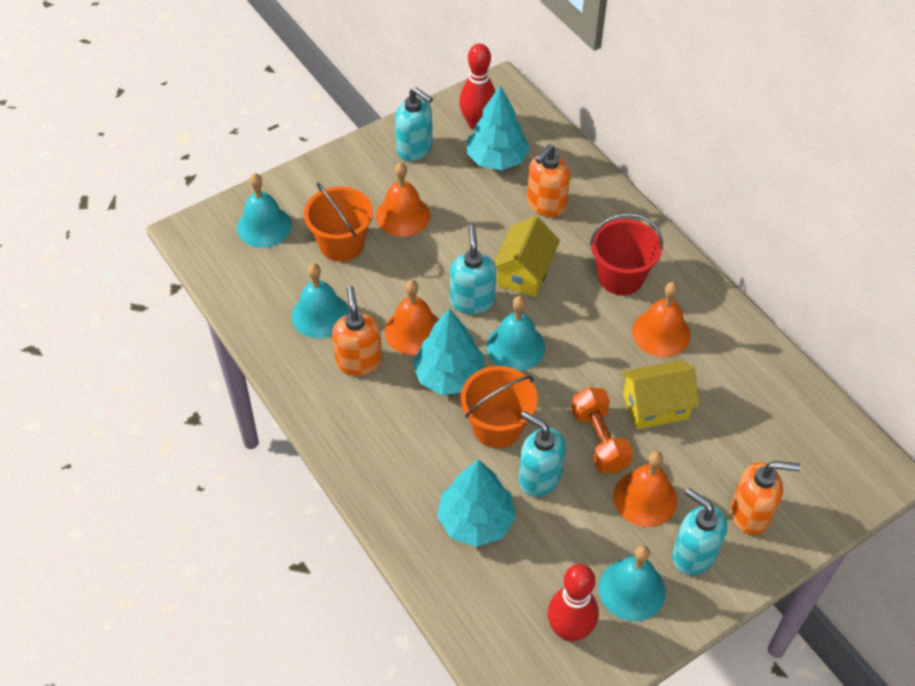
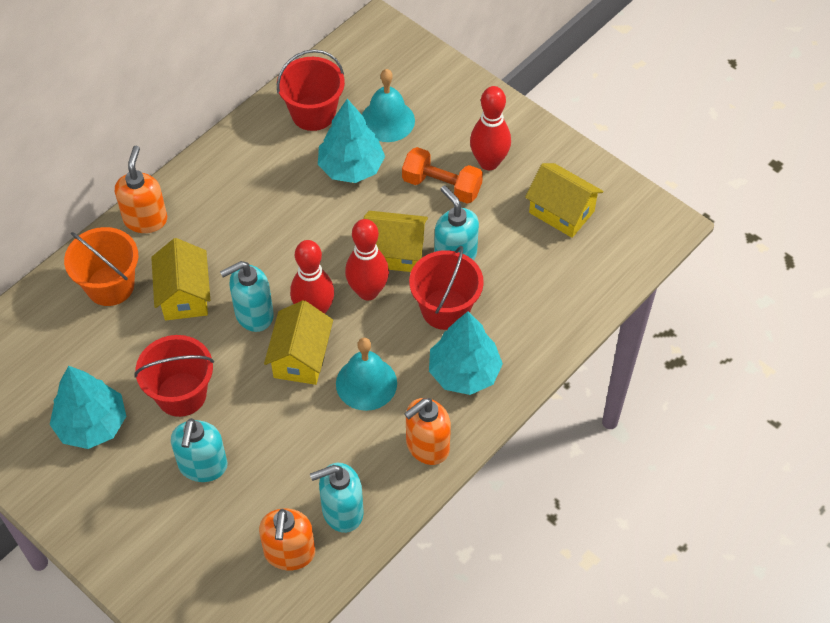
orange bell: [376,162,430,237] [385,280,439,355] [613,451,677,527] [632,282,691,357] = 4 -> none = 0
orange bucket: [304,182,373,262] [460,366,538,448] = 2 -> [64,227,138,306] = 1
red bowling pin: [459,44,496,130] [548,564,598,642] = 2 -> [290,240,334,314] [345,219,389,300] [470,86,511,170] = 3
red bucket: [590,213,663,295] = 1 -> [134,335,214,417] [277,49,345,131] [409,246,484,330] = 3
turquoise bell: [237,173,292,248] [292,263,349,339] [487,296,545,371] [599,545,666,621] = 4 -> [336,338,397,411] [362,69,415,142] = 2
yellow house: [494,216,560,297] [621,361,699,430] = 2 -> [151,238,210,320] [264,300,333,385] [364,211,428,272] [525,163,603,238] = 4

